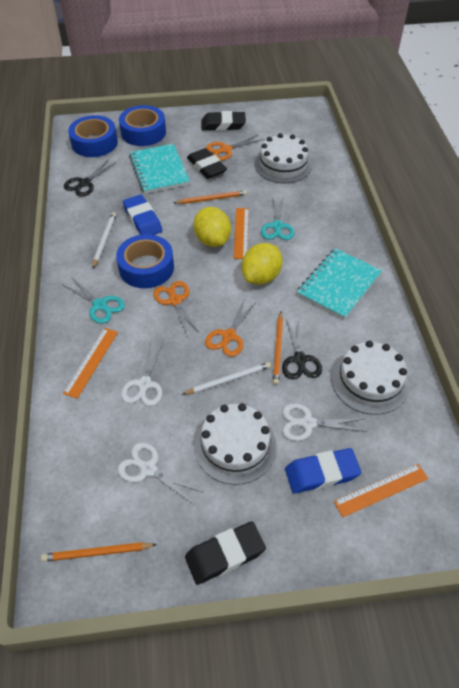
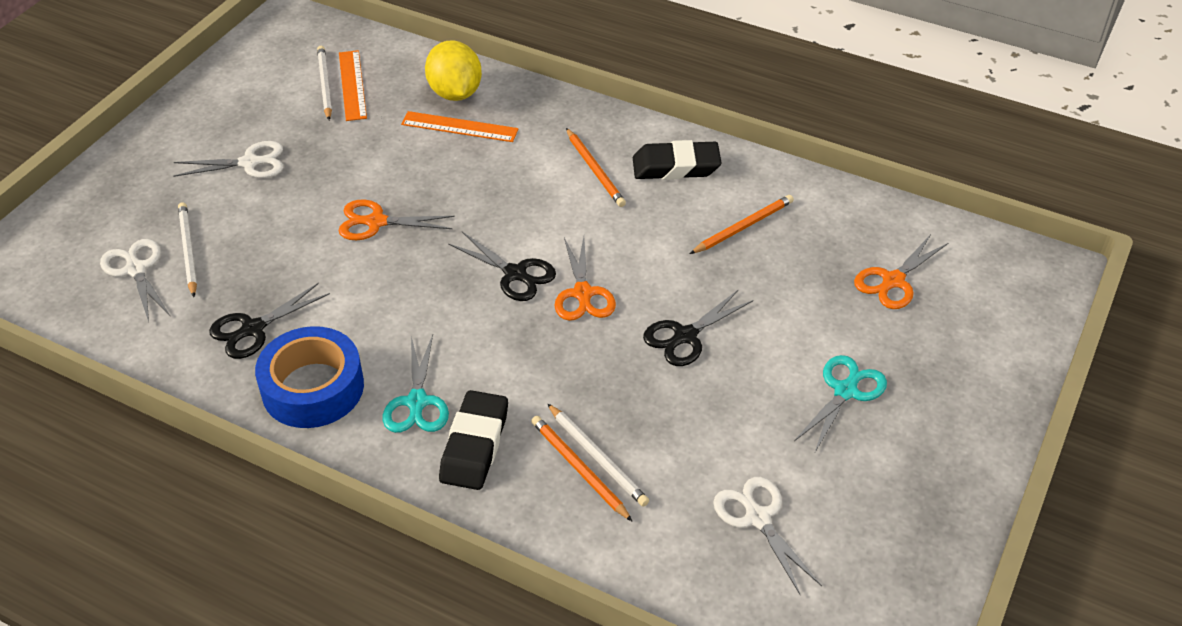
black eraser: [185,521,266,585] [187,148,227,179] [201,111,246,131] = 3 -> [439,390,508,490] [633,140,722,180] = 2
black scissors: [64,159,117,197] [282,319,322,380] = 2 -> [209,283,330,359] [448,232,556,301] [643,290,754,366] = 3
blue eraser: [123,194,162,235] [285,448,361,493] = 2 -> none = 0
blue tape: [68,115,118,157] [116,234,174,288] [119,105,166,146] = 3 -> [255,326,364,428] = 1
orange ruler: [63,328,118,399] [234,208,249,259] [334,464,428,517] = 3 -> [339,50,367,121] [401,111,519,142] = 2
turquoise notebook: [129,144,190,194] [297,248,382,319] = 2 -> none = 0
white cake: [194,403,277,485] [255,133,312,183] [332,341,409,415] = 3 -> none = 0
white pencil: [93,212,116,268] [182,362,271,395] = 2 -> [178,202,197,297] [317,46,332,120] [547,403,649,507] = 3
yellow lemon: [193,207,231,247] [242,243,283,285] = 2 -> [425,40,482,101] = 1

